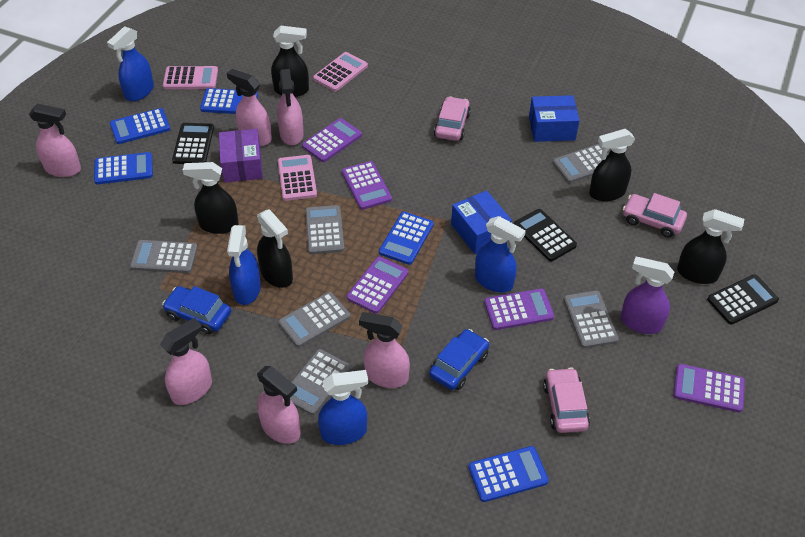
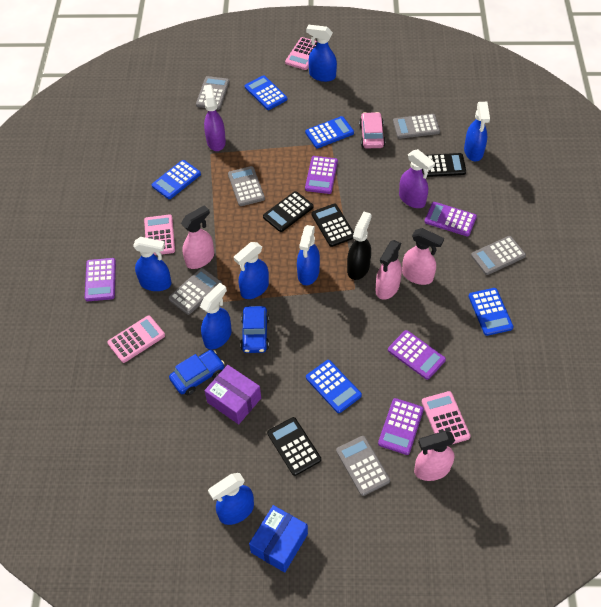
black calculator: [172,123,214,164] [514,209,577,261] [707,275,779,325] = 3 -> [263,191,314,232] [267,417,321,476] [311,204,354,247] [422,153,466,177] = 4
black spray bottle: [183,162,239,234] [257,209,293,288] [271,26,309,97] [589,129,635,202] [677,209,744,284] = 5 -> [347,211,372,280] = 1
blue box: [451,190,512,254] [529,95,580,142] = 2 -> [249,505,308,573] = 1
blue spray bottle: [107,26,154,101] [227,225,261,305] [318,370,368,445] [475,216,526,292] = 4 -> [133,237,171,291] [200,283,232,350] [208,473,254,525] [234,242,269,299] [297,225,320,285] [306,25,337,82] [464,102,490,161] = 7
pink calculator: [163,66,218,89] [278,155,317,201] [313,52,368,92] = 3 -> [107,315,165,363] [144,214,175,255] [285,37,318,70] [422,391,471,444] = 4
pink car: [434,96,471,141] [543,367,590,433] [623,193,687,237] = 3 -> [359,112,386,148] = 1
pink spray bottle: [29,104,81,177] [160,318,212,405] [227,69,272,146] [257,366,301,444] [277,69,304,145] [359,312,410,388] = 6 -> [181,205,214,269] [376,240,402,300] [402,228,444,285] [414,431,455,481] = 4
purple spray bottle: [621,257,674,334] = 1 -> [204,85,226,151] [399,149,435,208] = 2

